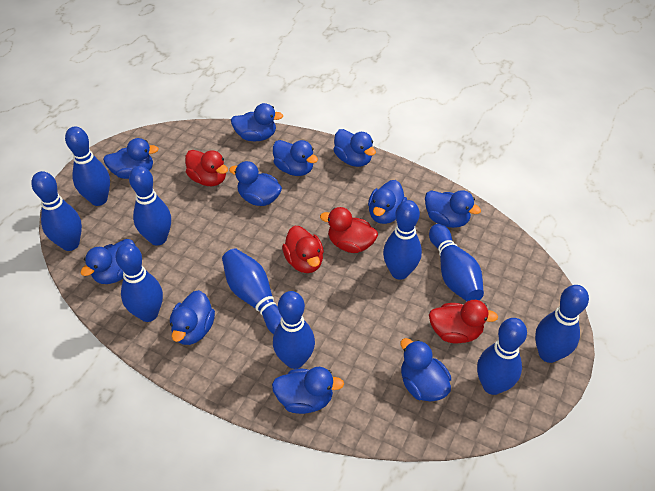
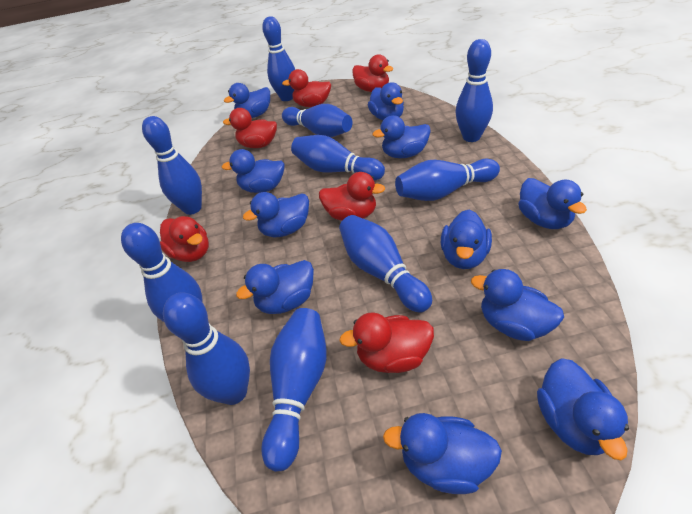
red duck: [185,150,228,186] [282,226,324,273] [320,207,378,253] [429,300,498,344] = 4 -> [160,216,209,262] [223,108,277,148] [282,69,331,107] [319,172,385,221] [339,312,434,373] [352,54,394,92] = 6

